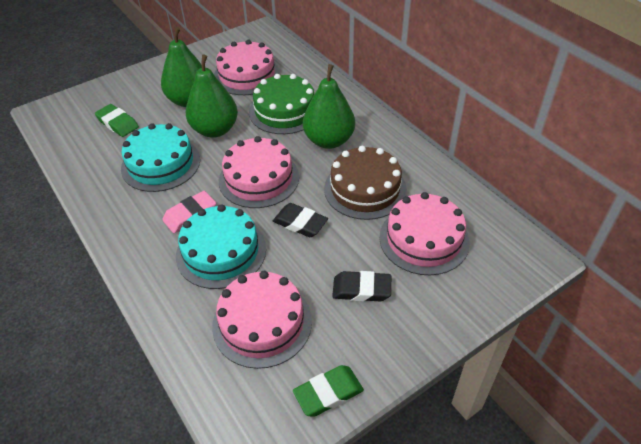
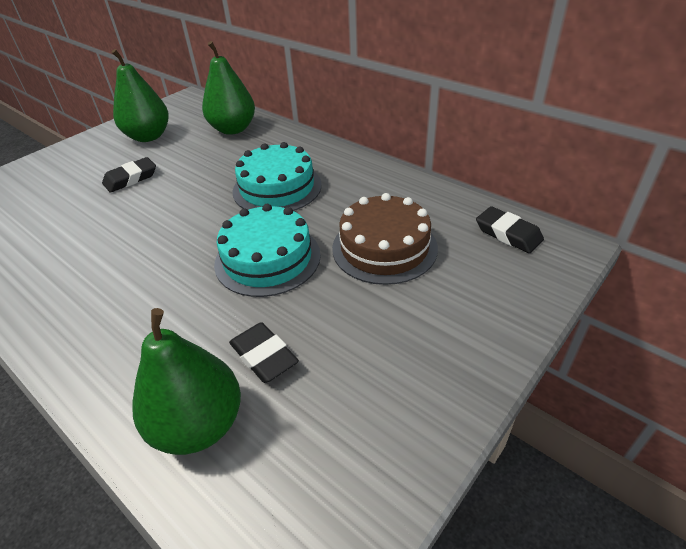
black eraser: [273,203,328,237] [332,271,391,302] = 2 -> [102,157,156,193] [229,322,299,383] [476,206,544,253] = 3
green cake: [249,74,314,134] = 1 -> none = 0
green eraser: [95,104,139,137] [293,365,364,417] = 2 -> none = 0
pink cake: [212,271,312,369] [214,40,280,95] [219,136,299,208] [380,192,470,275] = 4 -> none = 0
pink eraser: [162,191,216,233] = 1 -> none = 0

